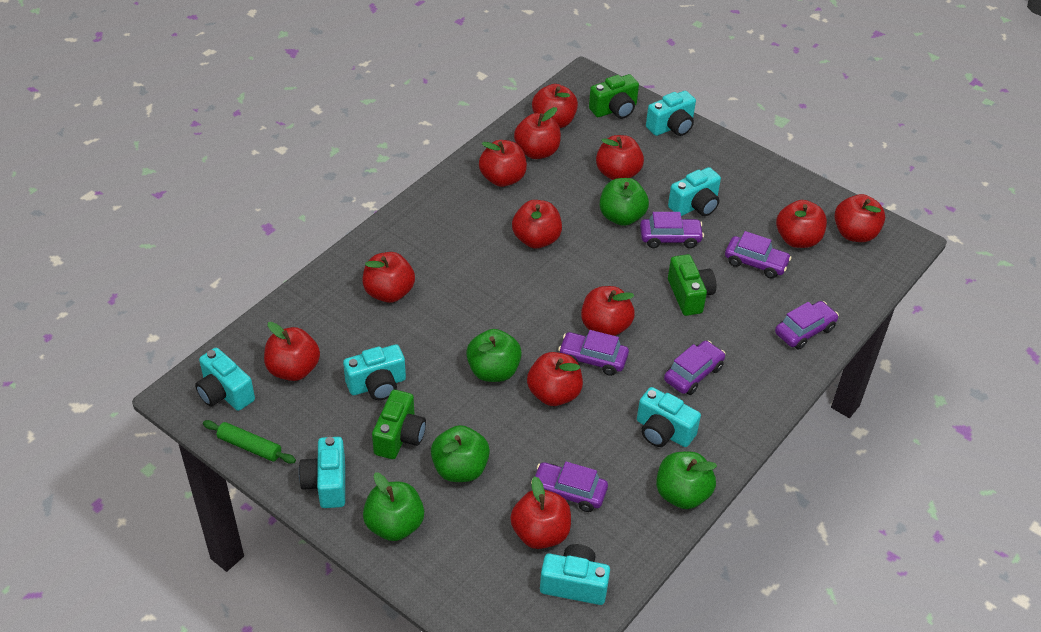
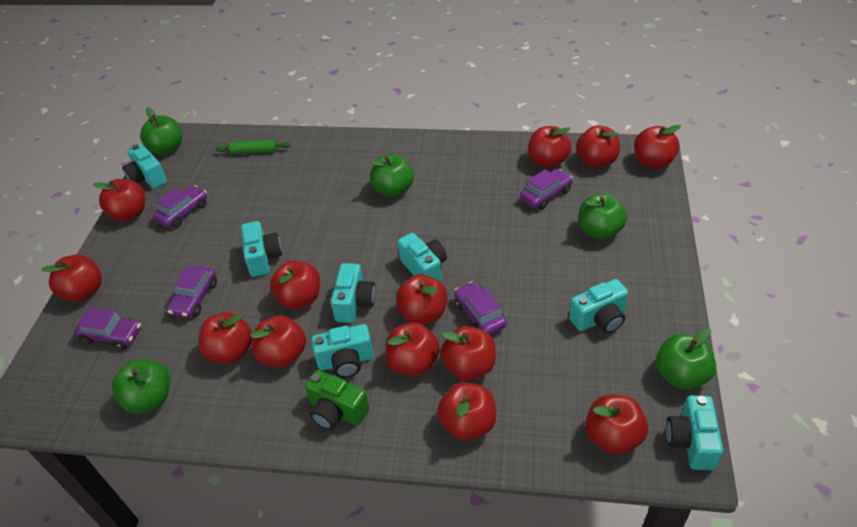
green camera: [372,390,426,459] [589,74,639,119] [668,254,716,316] = 3 -> [305,370,370,430] = 1
purple car: [531,462,608,512] [558,330,629,376] [640,212,704,248] [664,341,726,395] [725,231,792,279] [775,301,839,350] = 6 -> [74,307,141,350] [153,185,207,228] [167,266,217,318] [454,281,507,335] [520,169,573,210] = 5
red apple: [264,322,320,381] [363,252,415,303] [479,140,527,187] [510,477,571,549] [512,200,562,248] [514,107,561,159] [527,352,583,406] [532,84,578,128] [581,286,635,336] [596,135,644,180] [776,200,827,248] [834,194,885,242] = 12 -> [41,255,102,302] [93,179,146,222] [198,312,253,364] [250,315,306,367] [270,260,320,309] [386,322,440,376] [396,274,447,324] [437,382,496,441] [441,326,496,380] [528,126,571,168] [576,125,620,168] [585,395,648,455] [634,125,681,169] = 13

